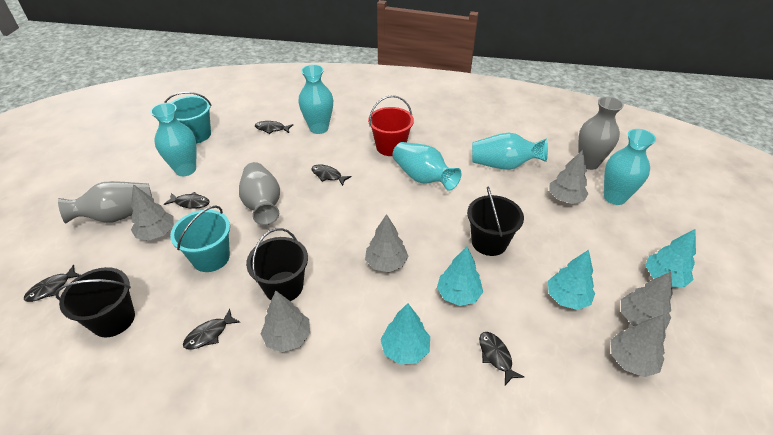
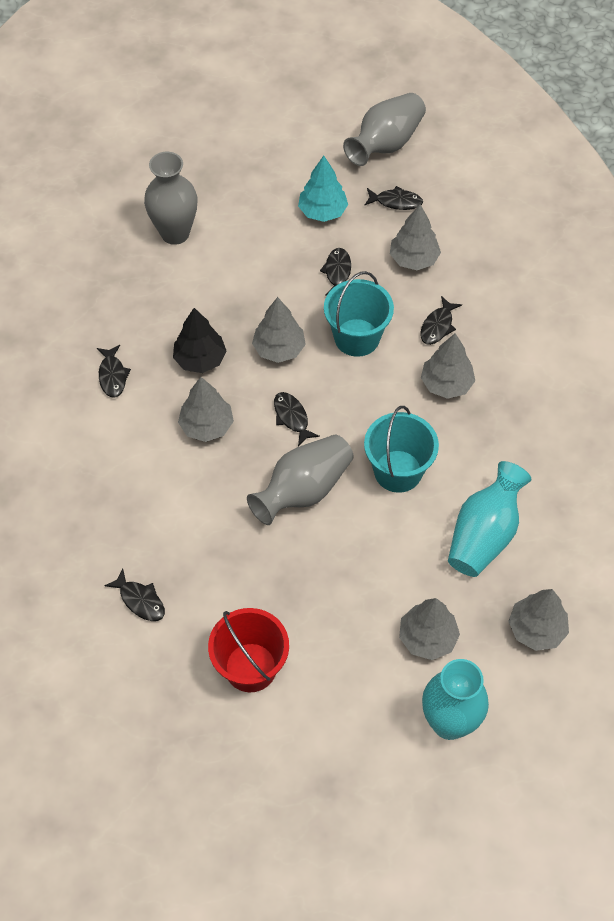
black bucket: [55,267,135,338] [246,228,308,301] [467,187,524,256] = 3 -> none = 0
black tree: none = 0 -> [173,308,227,373] = 1
turquoise tree: [380,303,430,365] [437,247,483,306] [548,250,595,310] [645,229,696,287] = 4 -> [298,156,348,222] = 1
turquoise vase: [150,103,197,176] [298,64,333,134] [393,142,461,191] [472,133,548,170] [604,129,656,205] = 5 -> [422,659,489,740] [448,461,531,577] = 2

